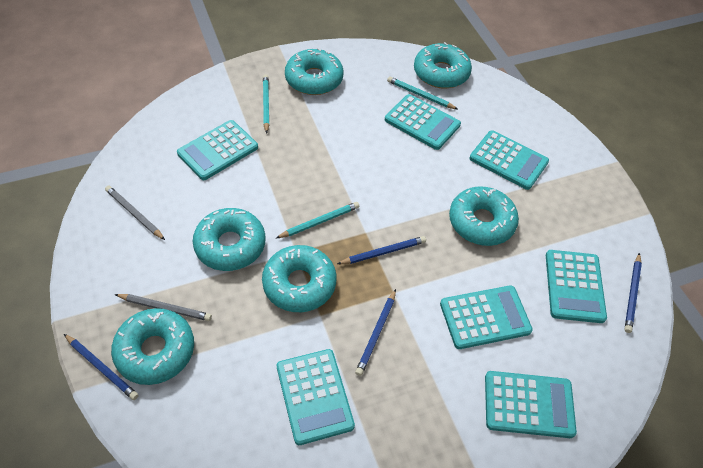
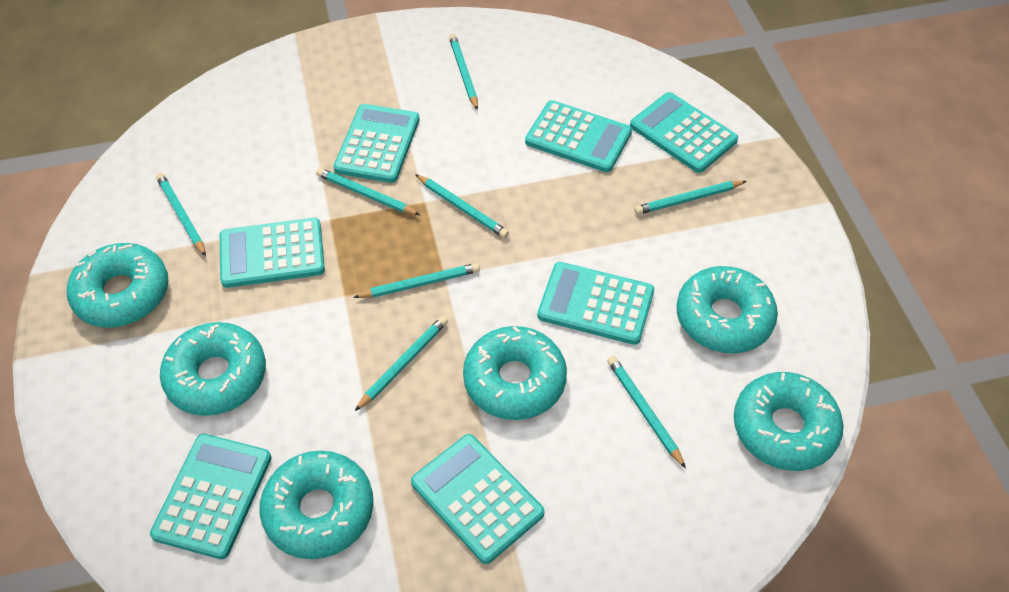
blue pencil: [64,334,139,400] [337,236,426,264] [355,289,396,376] [625,253,642,333] = 4 -> none = 0
grey pencil: [105,186,165,240] [114,294,212,321] = 2 -> none = 0
turquoise pencil: [263,74,269,134] [276,202,359,238] [387,76,458,109] = 3 -> [156,173,206,256] [316,168,420,215] [353,263,480,298] [355,316,448,411] [415,174,509,238] [449,34,478,110] [607,356,686,469] [634,181,747,215] = 8

